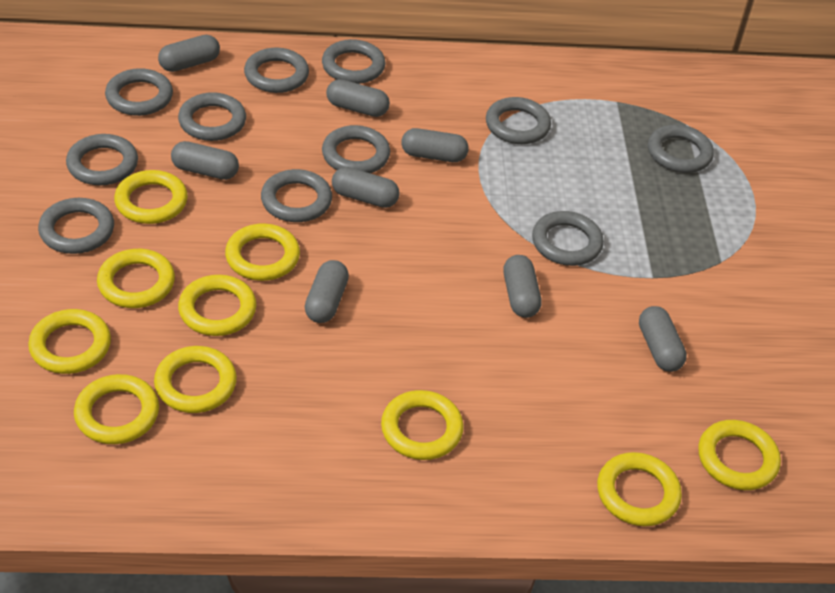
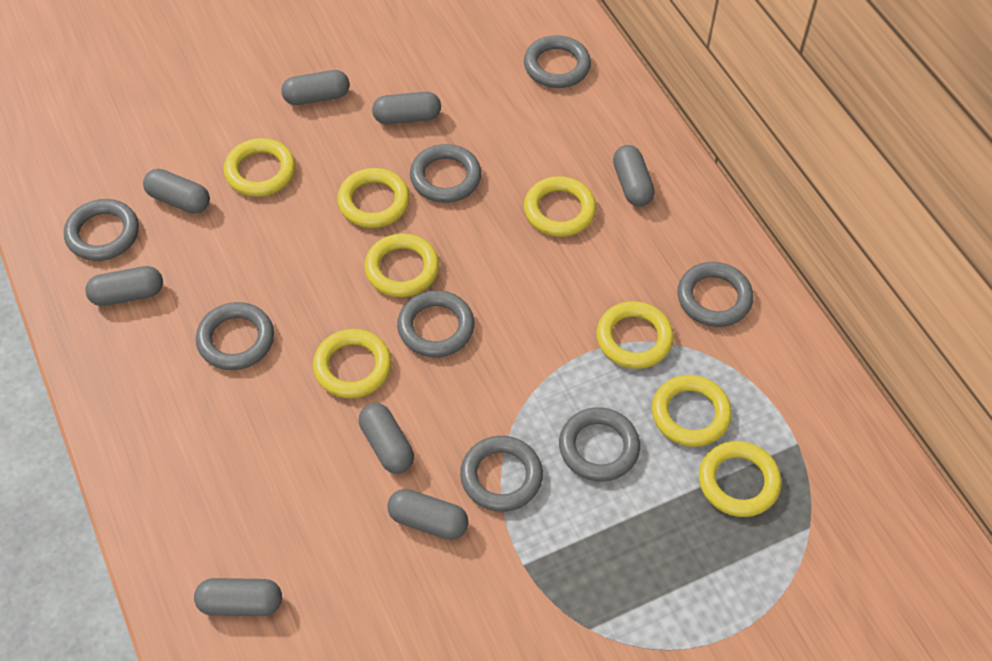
grey ring: [38,198,114,254] [66,134,138,185] [105,68,173,116] [178,92,246,141] [244,48,309,93] [261,169,332,222] [322,39,385,84] [322,125,390,173] [486,97,551,144] [532,211,604,266] [648,124,714,173] = 11 -> [64,199,139,261] [196,302,274,370] [397,290,474,357] [410,144,481,203] [460,436,543,512] [524,35,591,88] [559,407,640,482] [678,262,753,327] = 8
yellow ring: [28,309,111,374] [74,374,159,444] [97,249,175,308] [114,170,188,224] [154,346,237,413] [178,275,257,336] [225,224,300,281] [381,390,464,460] [597,452,682,526] [698,420,781,490] = 10 -> [224,138,295,197] [313,329,392,398] [337,168,410,228] [364,233,439,297] [524,176,596,237] [596,301,674,369] [652,375,732,447] [699,441,782,517] = 8

